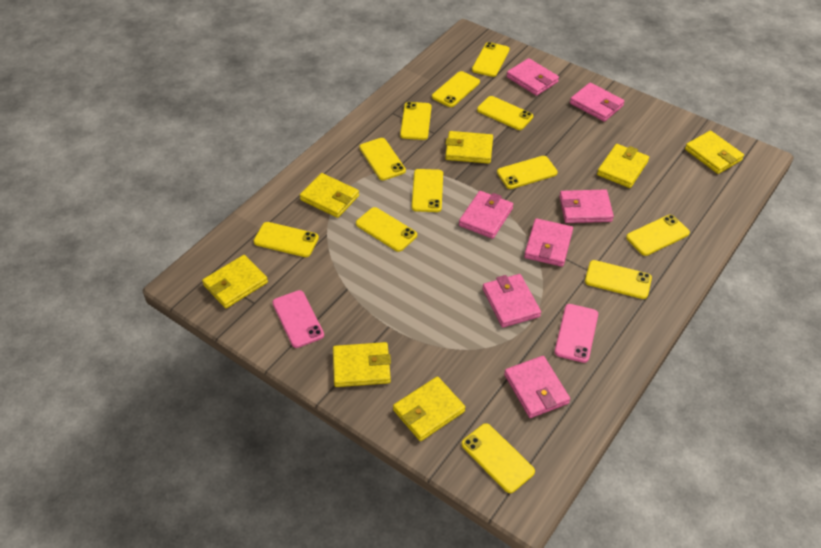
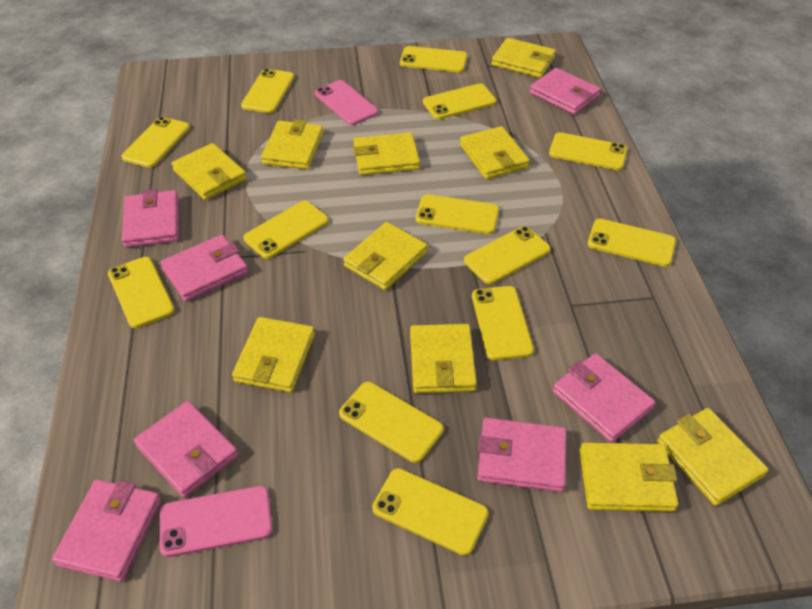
yellow phone: [254,222,319,257] [356,207,417,252] [359,138,406,180] [400,102,432,140] [412,169,443,212] [432,71,480,107] [461,423,535,493] [472,42,510,77] [477,96,533,130] [497,156,558,189] [585,260,652,299] [626,215,690,256] = 12 -> [108,257,175,328] [121,116,190,168] [241,69,295,113] [243,201,329,259] [339,382,444,463] [372,468,489,556] [400,46,467,72] [416,194,499,234] [423,83,496,119] [464,226,551,284] [472,286,534,360] [549,132,627,170] [588,219,676,267] = 13
yellow wallet: [202,255,268,308] [300,173,359,218] [333,342,391,387] [393,377,465,441] [445,131,493,164] [597,144,649,188] [685,131,744,174] = 7 -> [172,143,247,200] [232,317,315,393] [261,119,323,169] [343,222,428,290] [353,132,420,175] [410,324,477,393] [460,126,530,179] [492,38,556,78] [579,443,678,512] [657,408,769,506] = 10

